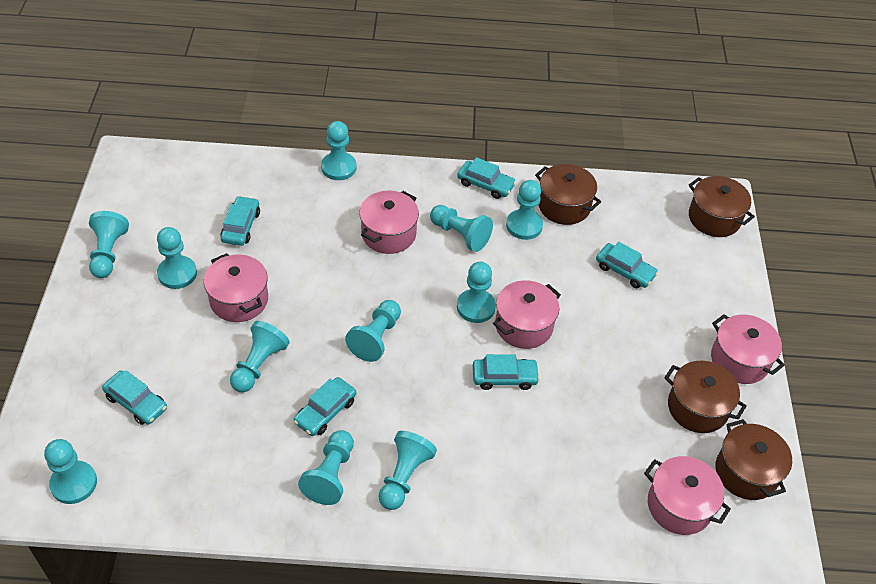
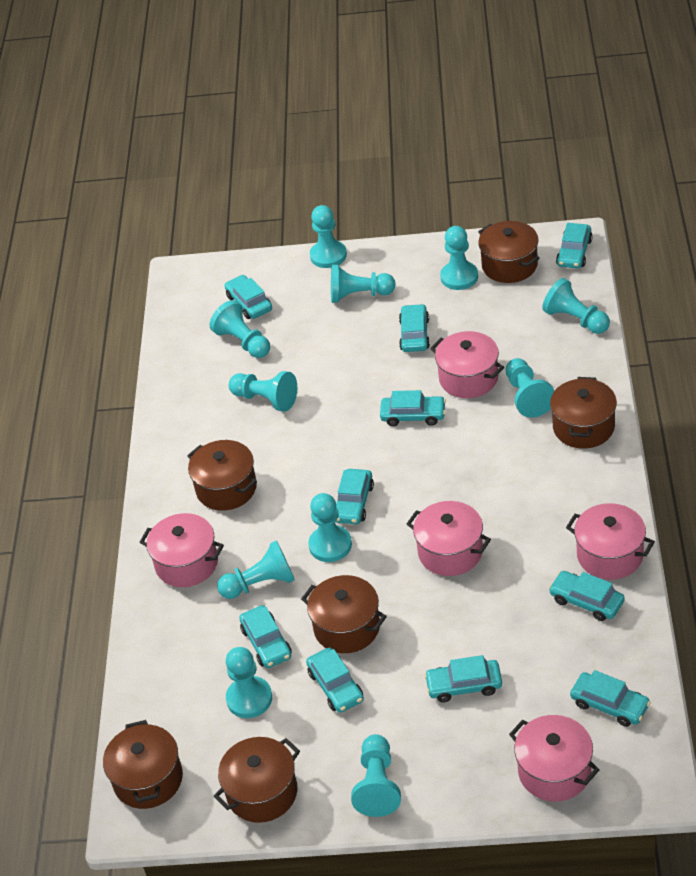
brown pot: [535,164,601,225] [664,361,747,433] [688,176,755,237] [716,419,792,500] = 4 -> [103,720,183,809] [187,440,257,511] [214,737,300,823] [301,575,387,653] [478,221,540,283] [550,377,617,449] = 6
turquoise car: [102,370,167,425] [220,196,260,246] [294,377,356,436] [457,157,516,199] [473,354,540,390] [596,242,658,288] = 6 -> [224,275,272,319] [239,605,292,668] [306,648,364,713] [335,469,374,524] [380,390,446,426] [399,304,430,352] [424,655,502,703] [549,571,625,621] [556,223,593,269] [570,670,651,727] = 10

